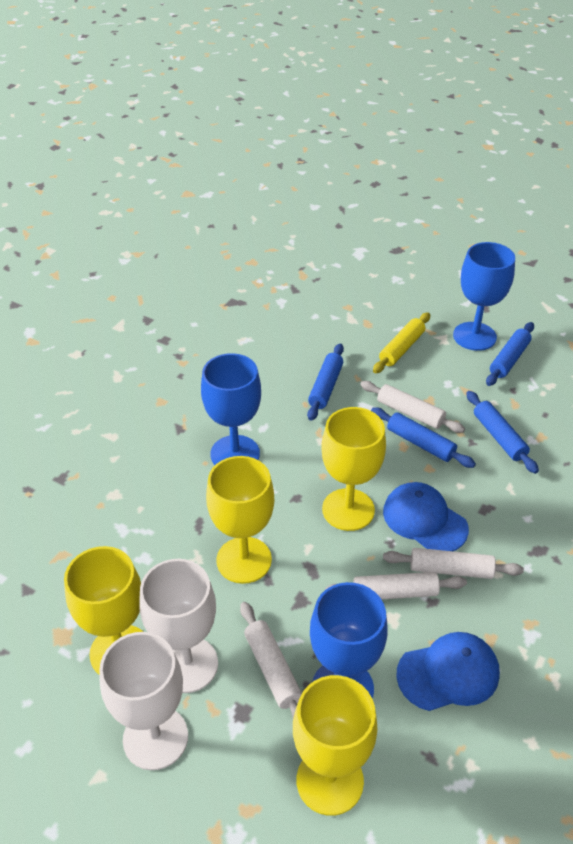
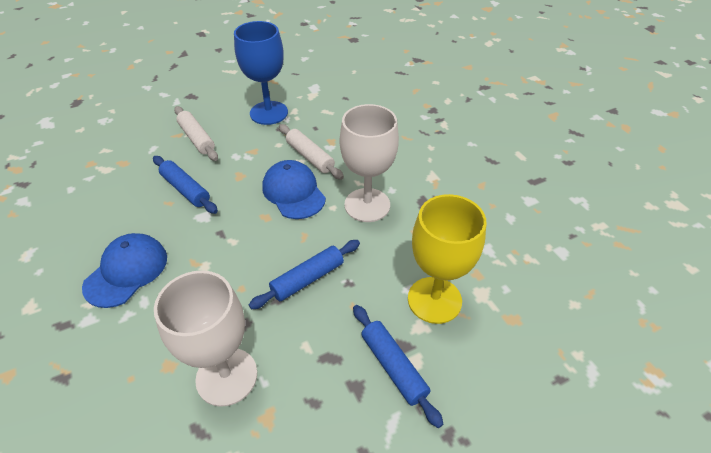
blue goblet: [201,353,261,465] [310,582,388,699] [453,242,515,351] = 3 -> [234,21,288,125] = 1
blue rolling pin: [307,343,344,421] [371,408,476,468] [466,391,539,474] [486,322,534,386] = 4 -> [153,156,218,214] [249,240,360,309] [353,305,443,428] = 3
white rolling pin: [240,602,302,718] [325,572,467,599] [360,381,465,433] [383,548,524,579] = 4 -> [174,106,218,161] [279,124,344,180] = 2
yellow goblet: [64,546,143,675] [206,456,274,584] [293,675,378,816] [321,407,386,531] = 4 -> [408,194,486,324] = 1
yellow rolling pin: [373,312,430,374] = 1 -> none = 0

